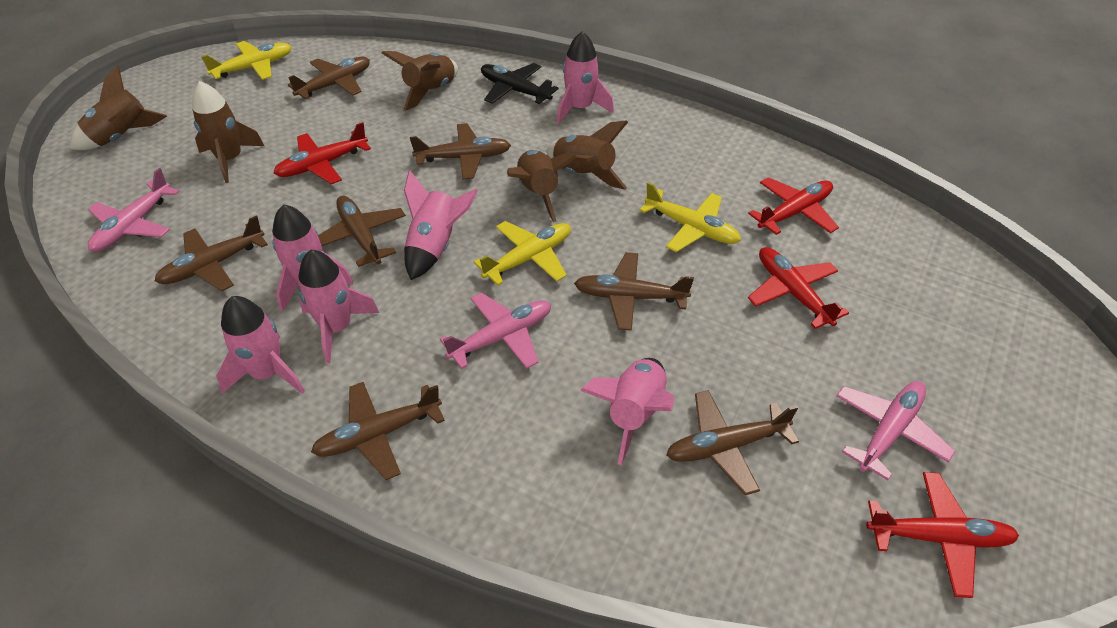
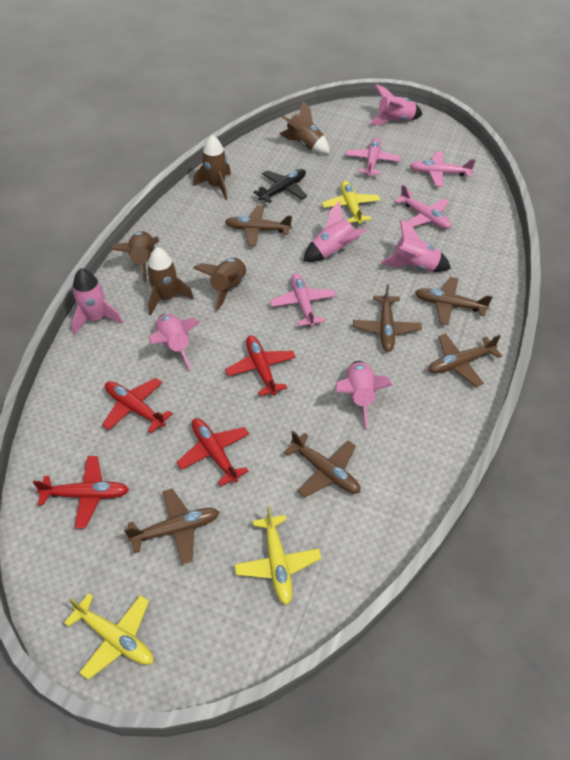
brown plane: [155,215,268,291] [288,57,370,99] [311,382,445,480] [318,196,406,267] [410,123,511,180] [574,252,694,331] [666,390,799,495] = 7 -> [124,489,219,564] [225,205,292,246] [284,431,360,497] [353,284,422,352] [415,277,493,325] [428,333,502,387] = 6
pink plane: [88,168,180,252] [440,293,551,369] [836,381,956,480] = 3 -> [270,273,336,327] [346,137,401,176] [394,185,451,229] [410,151,476,187] = 4

